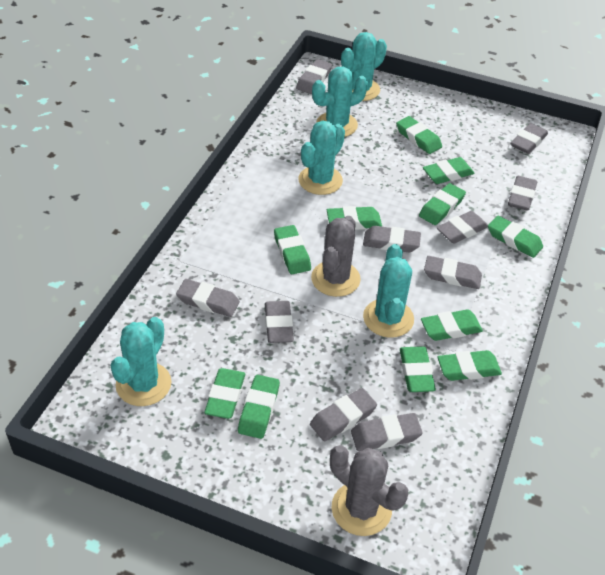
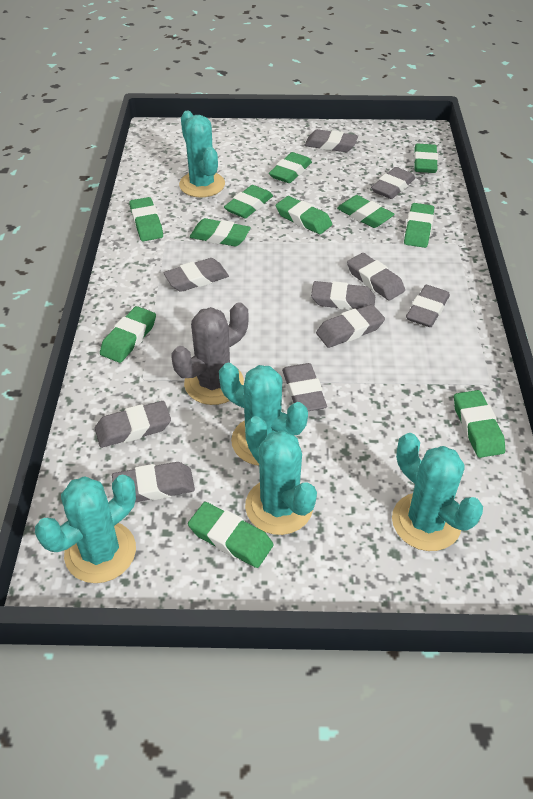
grey cactus: [311,216,361,297] [330,445,408,536] = 2 -> [172,302,249,405] = 1

